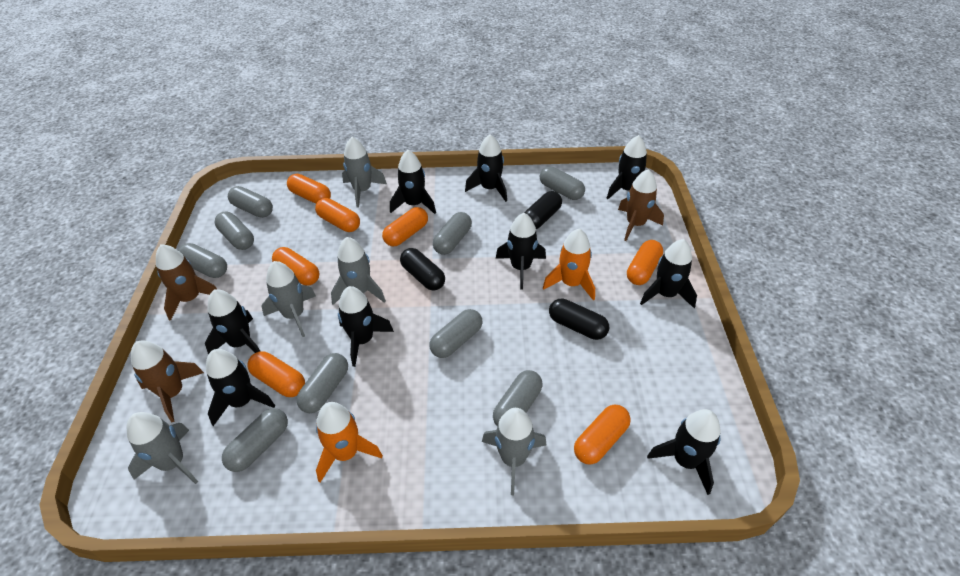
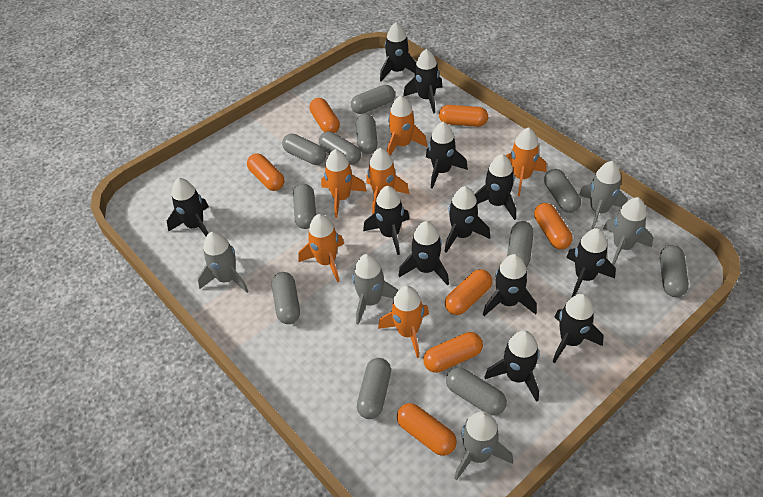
black capsule: [400,248,445,291] [525,191,562,229] [549,299,609,340] = 3 -> none = 0
black rocket: [205,289,260,355] [206,349,275,426] [338,286,394,367] [390,150,436,214] [465,134,507,202] [496,213,546,290] [607,135,647,199] [640,239,697,308] [647,409,721,495] = 9 -> [167,178,209,236] [363,186,410,255] [380,22,416,81] [398,221,449,286] [403,49,443,113] [426,122,468,189] [444,186,490,253] [474,154,516,220] [483,254,537,316] [485,330,539,402] [553,294,604,363] [566,228,616,297] = 12
brown rocket: [131,340,204,422] [156,244,217,321] [618,169,664,241] = 3 -> none = 0
grey capsule: [178,243,227,278] [215,212,254,250] [222,408,288,472] [228,186,273,218] [296,353,348,413] [429,309,482,358] [433,212,472,255] [493,370,542,426] [540,167,585,200] = 9 -> [272,272,300,324] [282,133,326,165] [293,184,316,229] [319,131,361,165] [351,85,395,114] [356,114,378,154] [357,358,391,419] [446,367,507,416] [507,221,534,267] [544,169,581,213] [660,245,689,297] = 11
orange rocket: [316,402,383,482] [543,229,595,301] = 2 -> [299,214,344,282] [321,149,367,218] [366,148,410,215] [378,286,429,358] [387,95,427,156] [505,127,546,196] = 6

